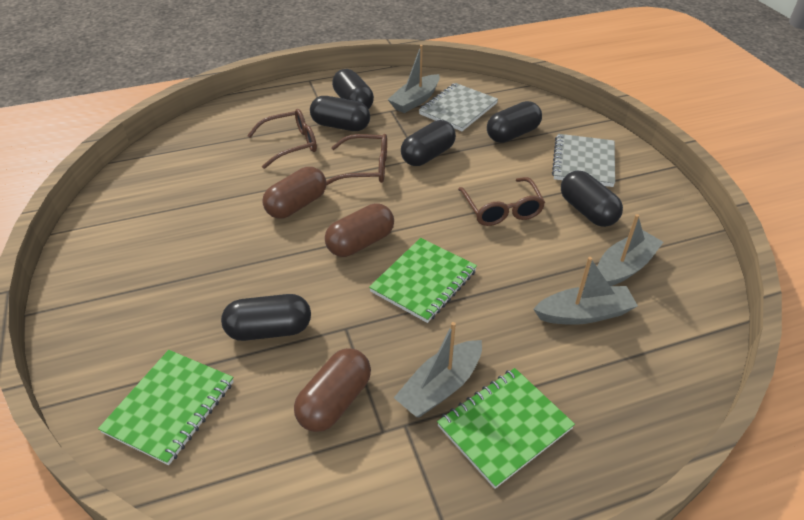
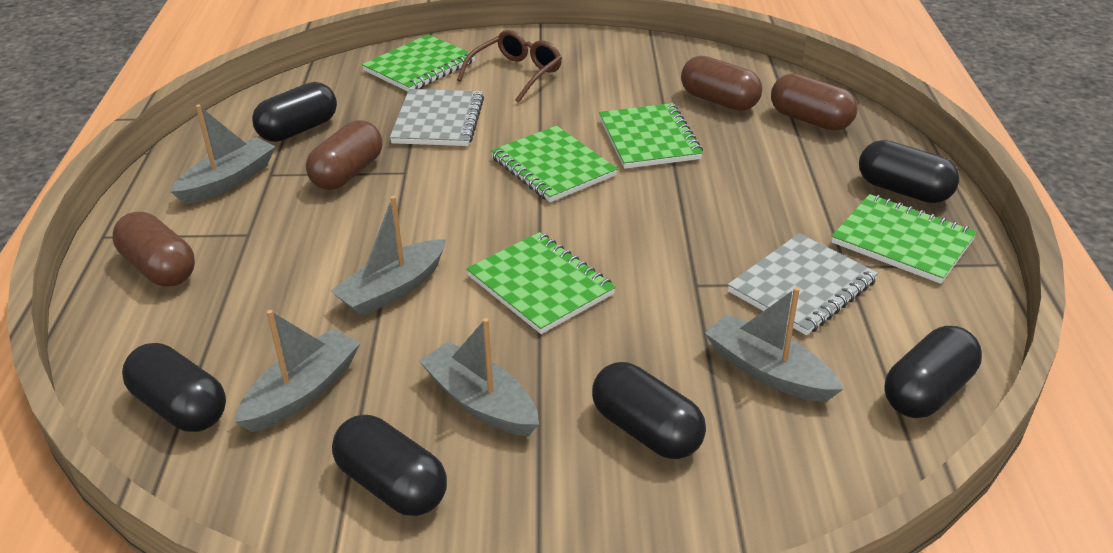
brown capsule: [262,167,326,219] [294,348,371,432] [325,203,394,257] = 3 -> [112,212,195,286] [306,120,383,190] [681,56,762,111] [771,73,857,131] = 4
brown glasses: [247,109,317,169] [326,134,387,186] [458,177,545,226] = 3 -> [457,30,562,102] = 1
green notebook: [98,350,234,465] [369,238,477,323] [437,368,575,489] = 3 -> [362,34,476,91] [466,232,616,334] [491,126,618,202] [599,103,703,169] [832,194,977,284] = 5
grey boat: [387,45,440,113] [394,322,482,417] [534,257,638,325] [597,214,664,286] = 4 -> [170,105,276,204] [235,310,361,432] [331,196,446,316] [419,318,539,436] [705,287,843,402] = 5

